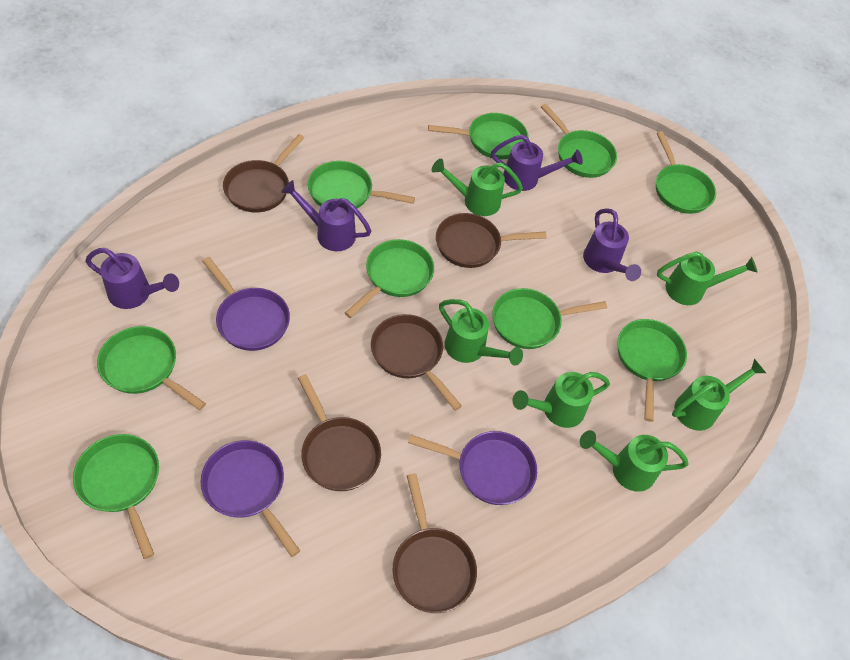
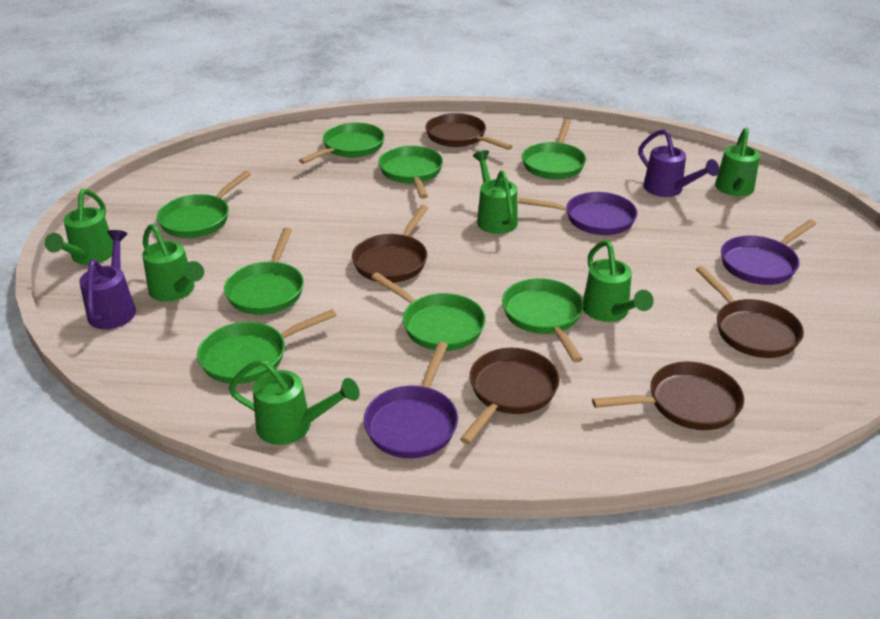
green pan: [73,434,159,559] [97,326,206,410] [308,161,415,208] [345,239,434,318] [428,113,528,159] [492,288,607,349] [541,104,617,178] [618,319,687,422] [656,131,716,214] = 9 -> [157,171,251,238] [197,309,336,384] [224,228,304,315] [299,123,385,164] [371,272,486,351] [378,146,443,199] [502,278,583,363] [522,119,586,179] = 8
purple watering can: [85,248,179,309] [281,180,371,251] [491,135,583,191] [583,208,641,281] = 4 -> [79,230,136,329] [639,129,719,197] = 2

